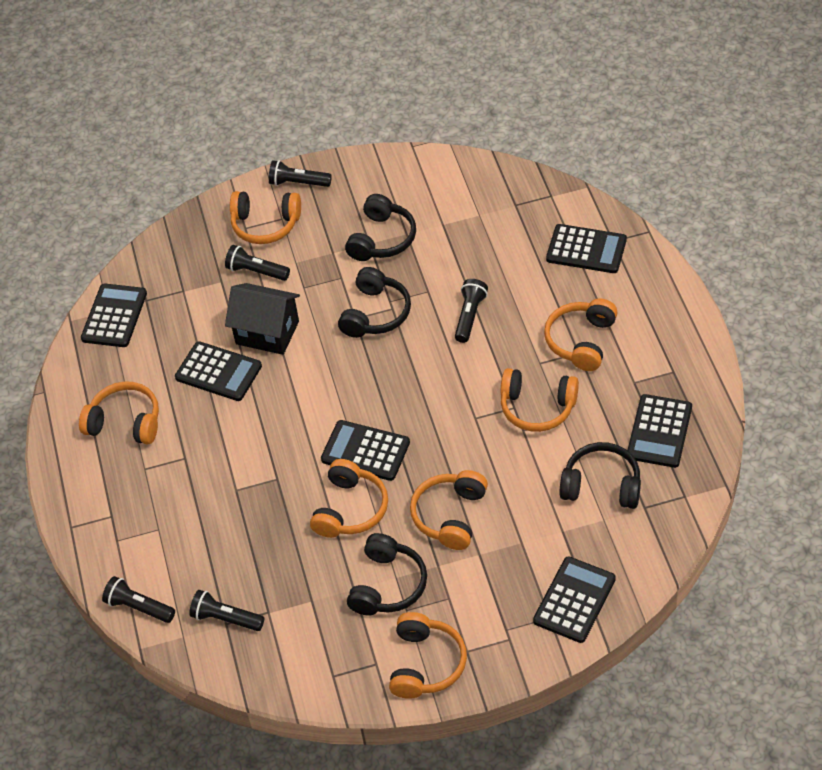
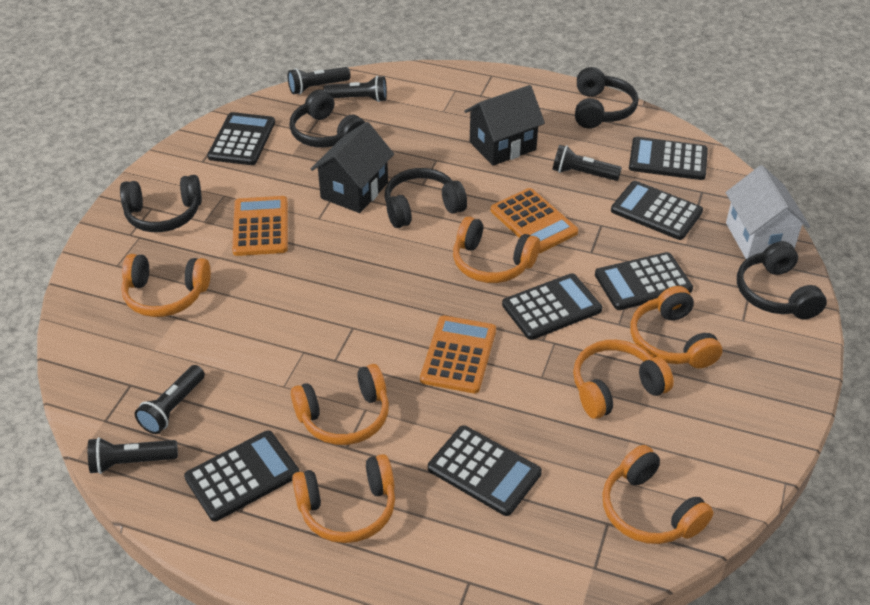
black calculator: [81,284,147,347] [175,341,262,401] [321,420,410,481] [533,556,616,643] [546,224,627,273] [627,394,692,468] = 6 -> [184,430,300,521] [207,112,275,165] [428,425,542,516] [502,273,602,340] [595,252,693,310] [611,181,703,240] [629,137,708,180] = 7
black headphones: [338,267,411,338] [345,194,416,261] [347,533,427,615] [559,442,641,509] = 4 -> [120,175,202,232] [289,89,365,148] [385,168,467,228] [575,67,638,129] [737,241,827,320] = 5
black house: [225,283,300,355] = 1 -> [311,122,394,213] [464,85,545,166] = 2
orange calculator: none = 0 -> [232,196,288,256] [420,315,496,394] [491,188,578,253] = 3
white house: none = 0 -> [726,165,810,259] = 1

